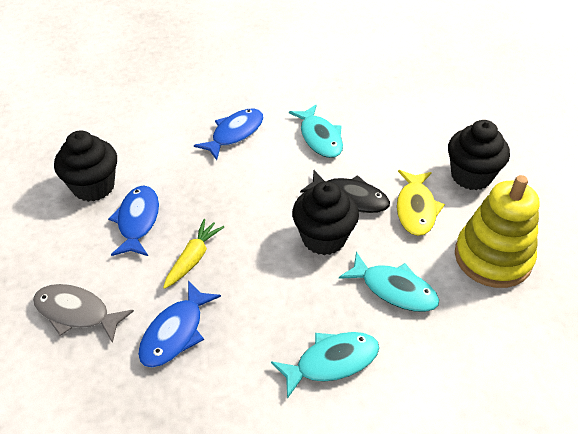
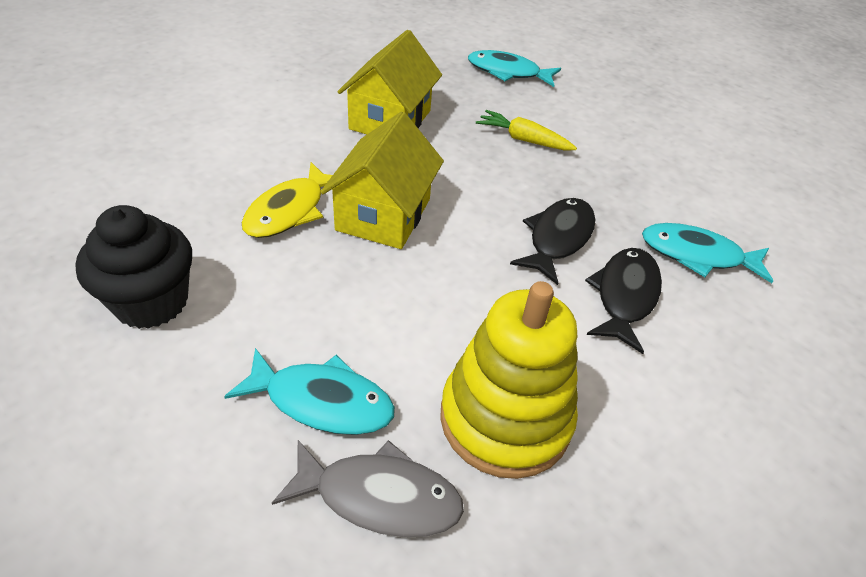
black cupcake: [54,130,117,202] [292,181,359,255] [448,120,510,190] = 3 -> [75,205,192,329] = 1
black fish: [300,170,390,213] = 1 -> [510,198,595,285] [585,248,662,354] = 2
blue fish: [108,186,159,256] [138,280,221,368] [194,109,264,160] = 3 -> none = 0
yellow house: none = 0 -> [321,111,444,249] [337,30,442,134] = 2

